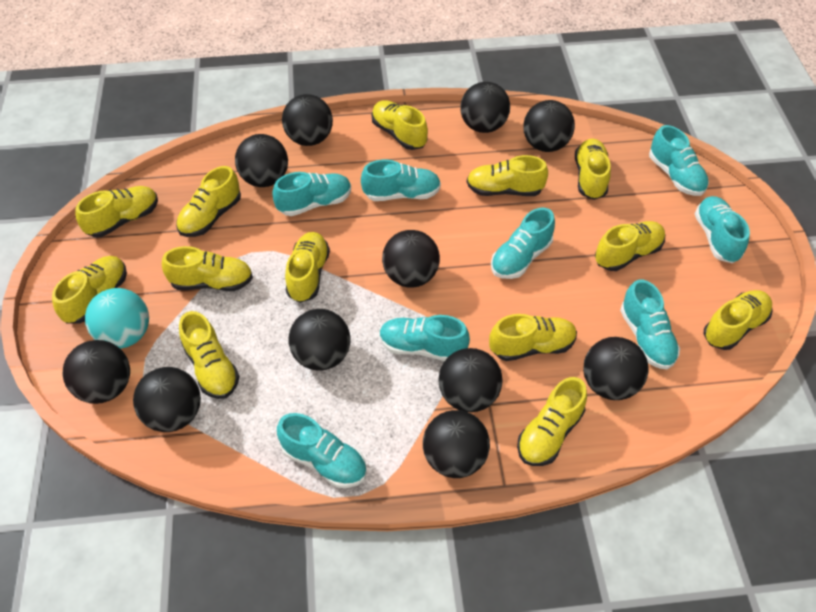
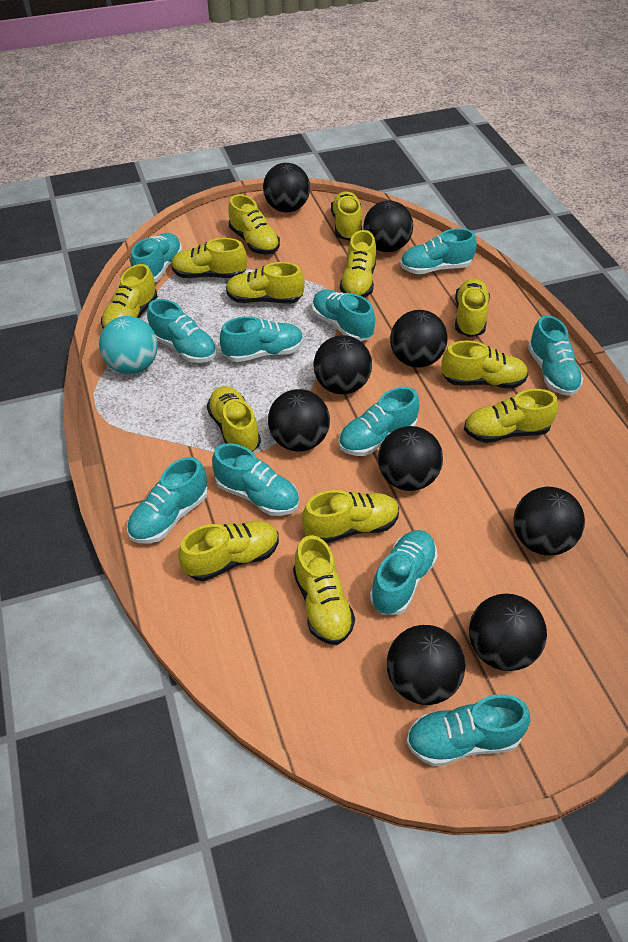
black ball: [62,340,130,404] [133,367,201,432] [235,134,288,187] [282,94,333,146] [288,309,351,371] [382,230,440,288] [423,410,490,478] [438,348,503,412] [460,82,510,133] [523,100,575,152] [583,337,649,400] = 11 -> [263,163,310,213] [268,389,330,452] [313,335,372,394] [363,201,413,252] [378,426,443,491] [387,625,465,705] [390,310,448,368] [469,593,547,671] [513,487,585,556] = 9
turquoise shoe: [272,172,351,216] [277,413,367,488] [361,160,441,201] [379,315,470,361] [491,208,555,279] [620,279,680,369] [649,125,709,196] [695,196,750,263] = 8 -> [127,457,208,544] [131,233,182,282] [147,299,217,363] [212,443,299,516] [220,316,304,362] [312,290,375,341] [338,387,419,456] [370,530,438,615] [400,228,477,274] [406,694,530,767] [528,315,583,396] = 11

